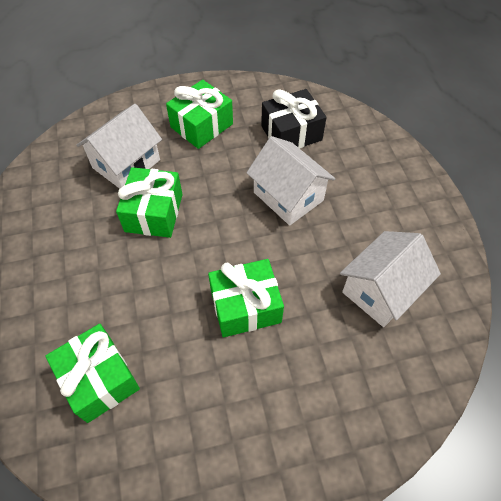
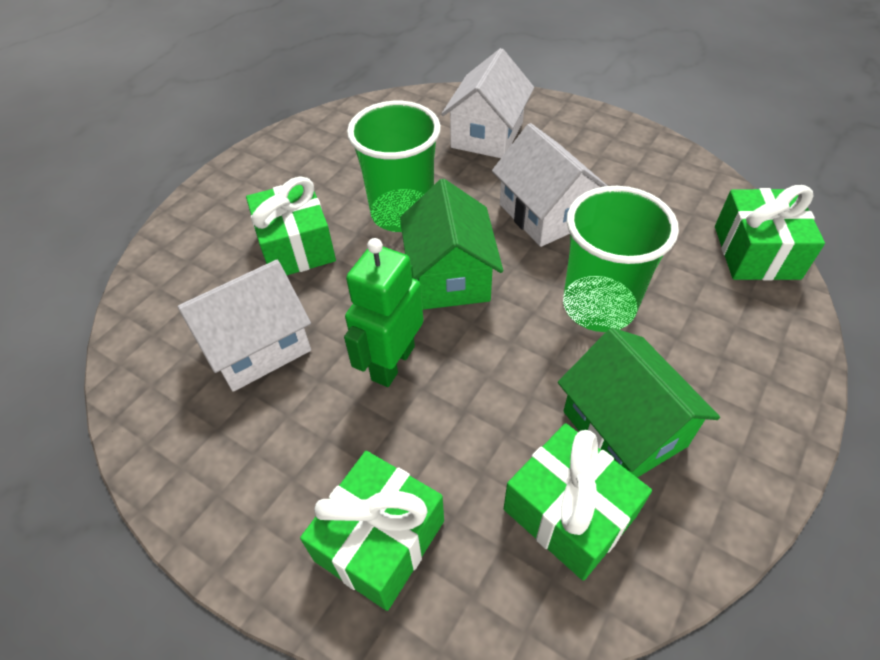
black gift: [261,89,327,148] = 1 -> none = 0
green cup: none = 0 -> [347,101,441,232] [563,186,679,332] = 2
green house: none = 0 -> [400,179,503,310] [558,328,720,478] = 2
green robot: none = 0 -> [344,238,424,387] = 1

